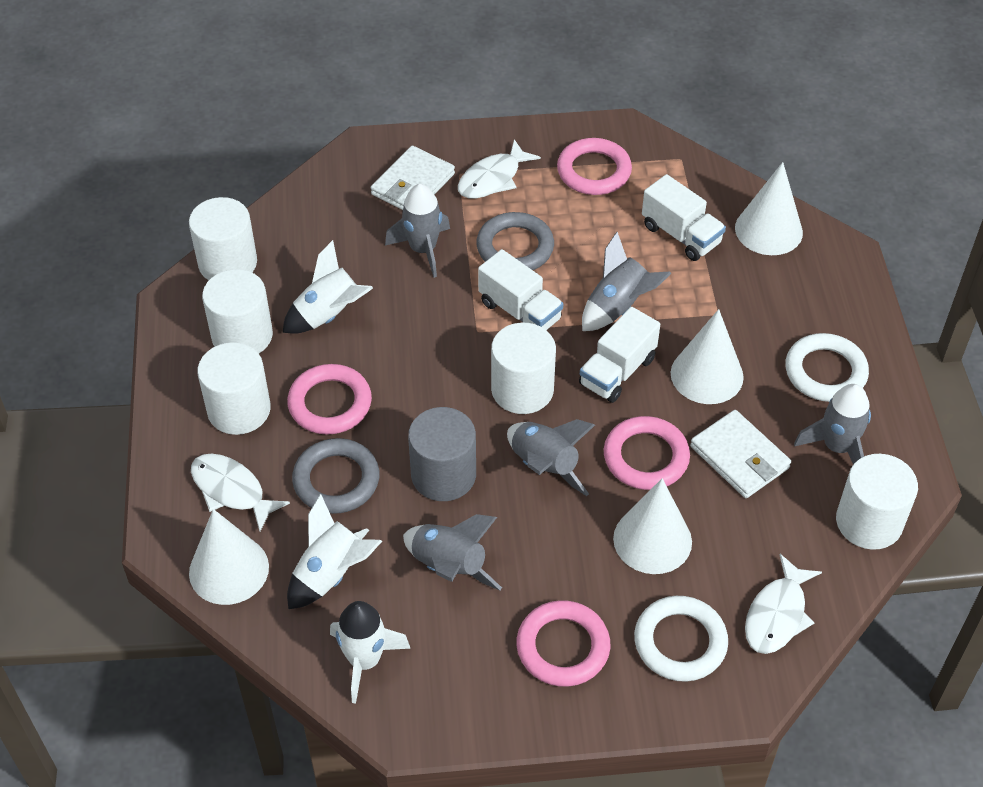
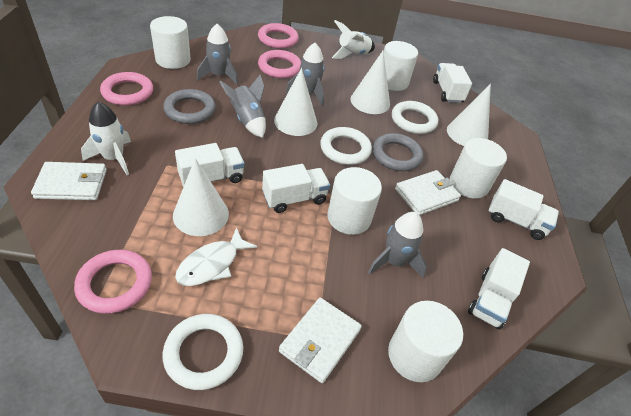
grey cylinder: [408,407,476,501] = 1 -> none = 0
grey rocket: [385,184,450,278] [403,514,502,590] [507,419,595,496] [582,232,671,331] [794,384,871,464] = 5 -> [197,24,238,85] [219,75,266,138] [286,43,325,106] [368,212,427,278] = 4
white fish: [191,453,290,531] [458,139,541,199] [745,554,822,654] = 3 -> [175,227,257,286] = 1
white ring: [634,596,728,682] [785,333,869,402] = 2 -> [163,314,243,390] [320,127,372,165] [392,101,438,134] = 3
white rocket: [283,240,373,334] [287,493,382,609] [330,601,411,704] = 3 -> [81,102,131,175] [332,20,375,59] = 2
white truck: [478,249,563,330] [579,307,660,403] [642,174,726,261] = 3 -> [175,143,245,187] [262,164,330,213] [433,63,472,103] [468,248,530,329] [488,179,559,240] = 5
white wallet: [371,146,455,210] [690,410,791,498] = 2 -> [31,162,107,200] [279,298,362,383] [395,170,461,215] = 3

